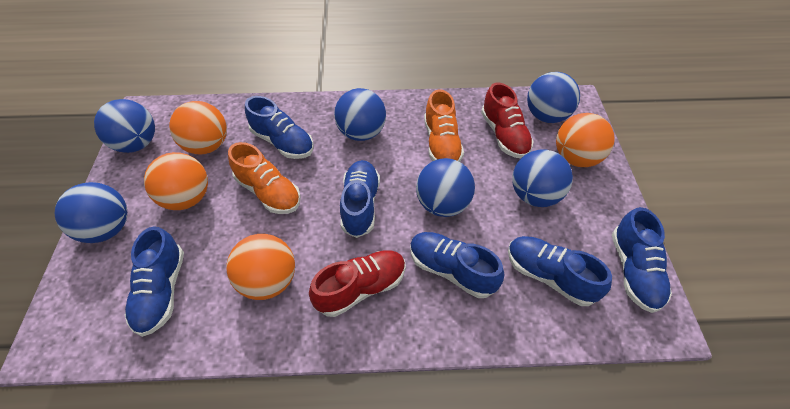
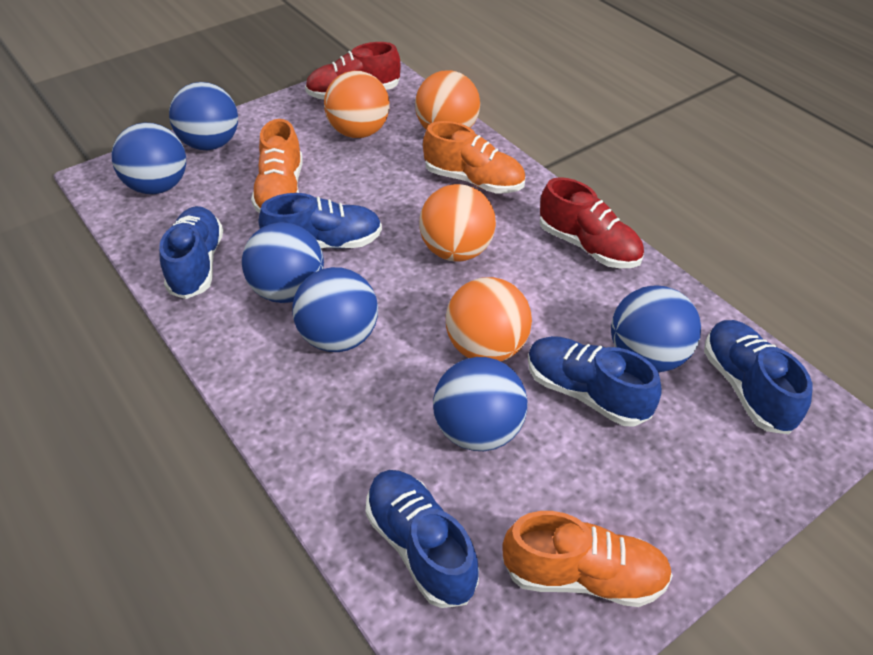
blue shoe: [125,226,184,337] [245,96,314,159] [340,160,380,238] [410,232,504,298] [508,236,612,306] [612,207,672,313] = 6 -> [159,206,223,299] [259,193,382,249] [366,470,479,608] [528,336,662,426] [704,320,812,434] = 5
orange shoe: [228,142,301,214] [424,89,464,162] = 2 -> [251,119,303,214] [423,121,525,193] [502,511,673,607] = 3

